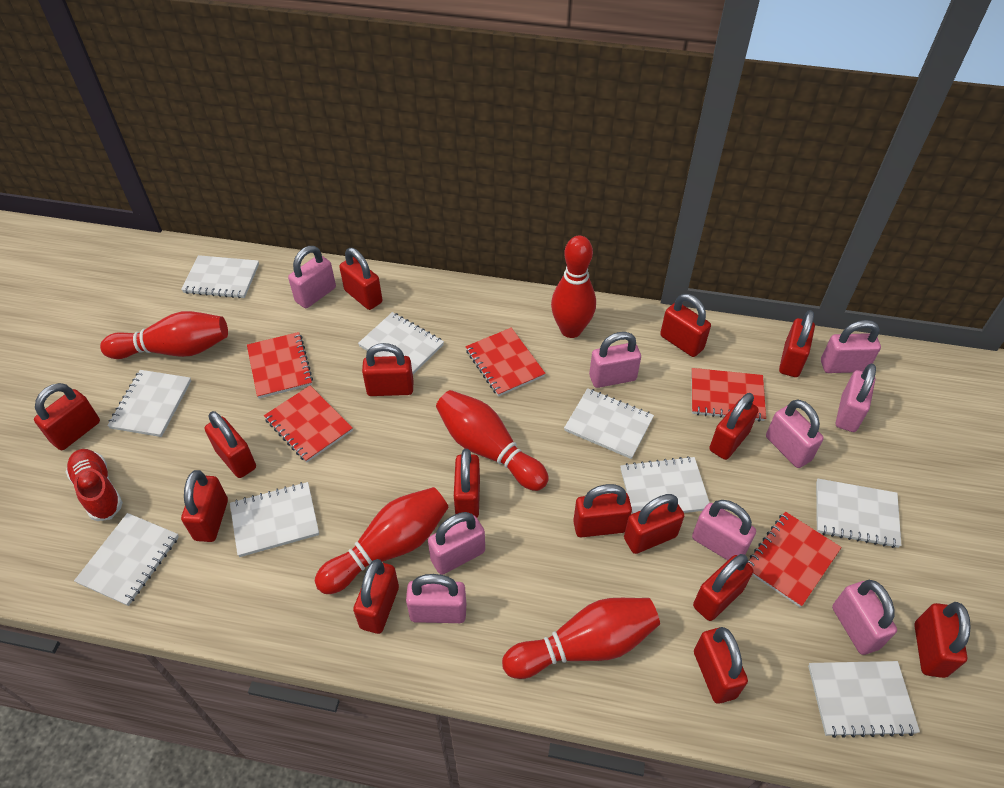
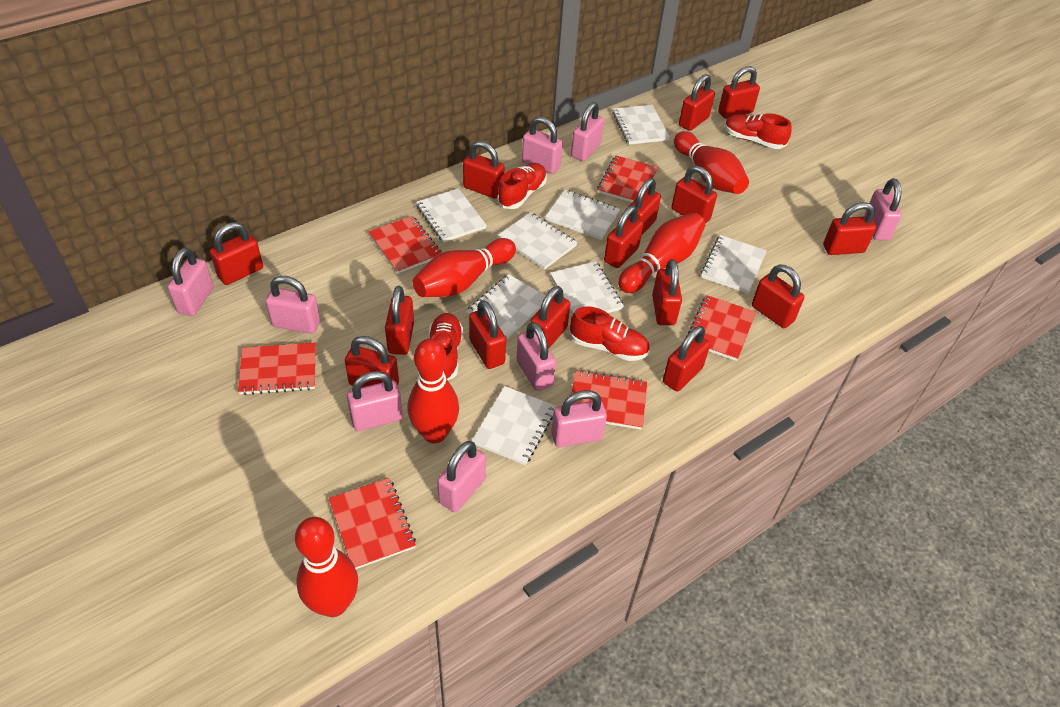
red notebook: [247,332,313,399] [264,386,353,462] [465,328,546,396] [692,368,766,422] [747,512,842,607] = 5 -> [238,342,316,395] [329,478,416,569] [368,216,441,274] [571,370,647,430] [597,156,658,202] [686,295,756,361] = 6
red shoe: [66,449,123,521] = 1 -> [429,313,463,380] [497,163,547,209] [570,306,650,361] [725,113,792,149] = 4
white notebook: [74,513,179,606] [107,370,191,437] [181,255,259,298] [230,482,319,557] [358,312,444,374] [564,388,654,459] [620,456,710,514] [808,661,920,738] [816,478,902,548] = 9 -> [416,188,487,243] [466,274,546,339] [472,386,557,465] [498,212,577,270] [545,190,620,240] [550,261,624,315] [612,105,670,145] [701,235,767,294] = 8

